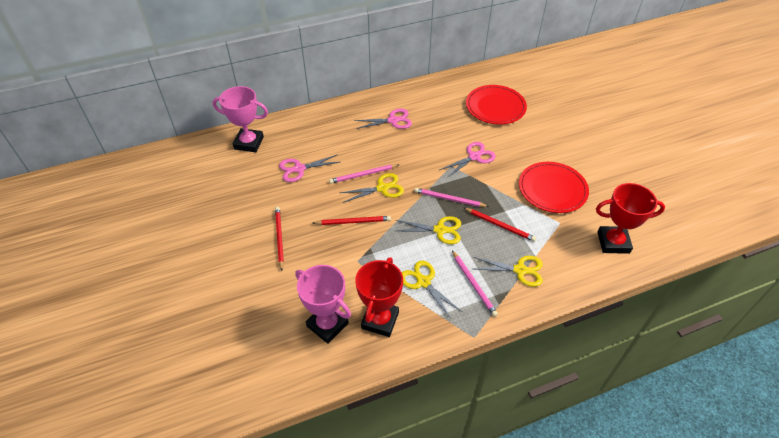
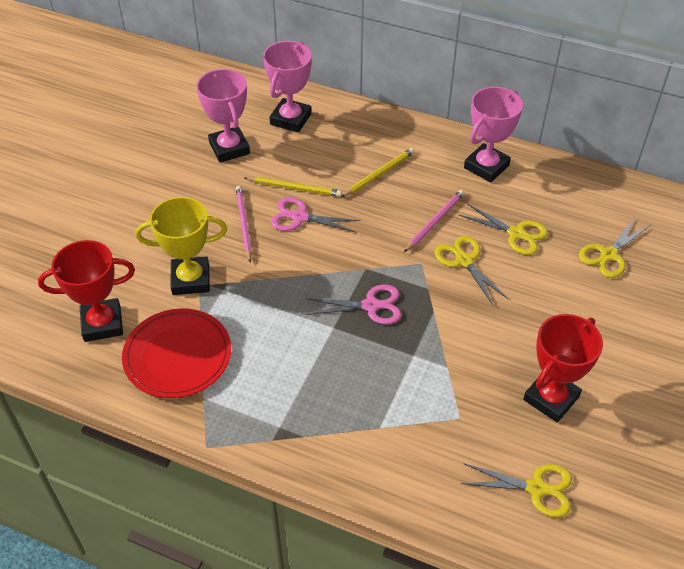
pink pencil: [329,164,400,184] [414,188,489,207] [452,251,498,317] = 3 -> [236,186,252,262] [404,190,464,252] = 2
pink scissors: [279,154,340,182] [354,109,412,129] [440,142,496,178] = 3 -> [270,197,361,233] [307,285,402,325] = 2
pink trophy: [212,86,268,152] [295,265,351,344] = 2 -> [196,69,250,163] [263,41,312,133] [464,87,523,183] = 3
red pencil: [275,207,284,271] [313,216,391,225] [464,208,536,242] = 3 -> none = 0
red plate: [466,85,527,124] [519,162,589,213] = 2 -> [122,308,231,398] = 1
yellow pencil: none = 0 -> [245,177,342,197] [341,148,415,197] = 2
yellow trophy: none = 0 -> [136,197,227,295] = 1

